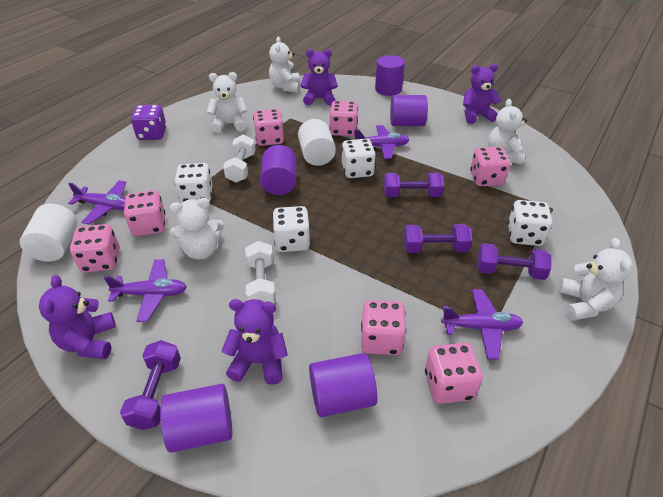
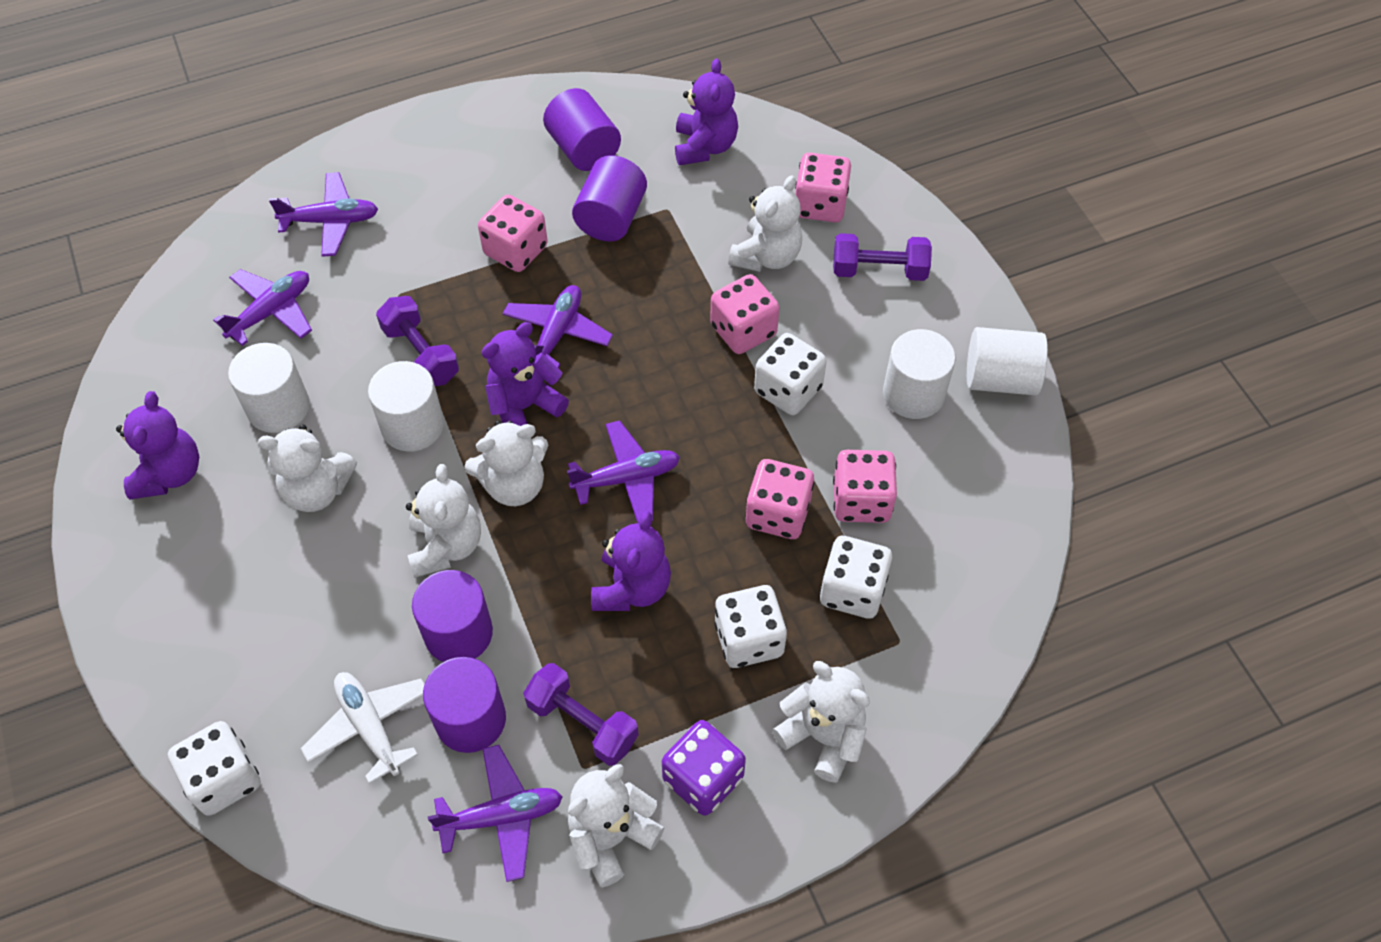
pink dice: [70,224,120,273] [124,190,165,236] [253,109,284,146] [329,101,358,136] [361,300,406,355] [425,343,483,404] [470,147,510,186] = 7 -> [478,195,548,272] [710,274,780,354] [745,459,814,539] [795,153,851,222] [833,450,897,523] = 5
purple cylinder: [160,384,232,453] [260,145,296,195] [309,353,377,417] [375,55,405,96] [390,95,428,126] = 5 -> [412,570,493,662] [423,657,506,753] [543,88,621,171] [572,155,647,242] = 4
purple dumbbell: [120,340,181,430] [384,173,444,197] [404,224,472,253] [477,243,552,280] = 4 -> [376,296,459,386] [523,663,639,766] [833,233,932,281] = 3
purple plane: [68,180,126,224] [103,259,187,322] [354,125,409,159] [441,289,523,360] = 4 -> [213,269,312,346] [269,172,378,257] [428,745,563,882] [502,285,613,369] [567,420,680,524] = 5
white cylinder: [20,203,77,262] [298,119,336,166] = 2 -> [228,343,309,433] [368,361,444,452] [883,329,956,419] [967,327,1048,395] = 4
white dumbbell: [223,134,256,183] [245,241,276,303] = 2 -> none = 0
white plane: none = 0 -> [301,672,425,784] = 1
white teddy bear: [170,198,224,260] [207,72,247,133] [269,37,300,92] [488,99,527,164] [559,238,633,321] = 5 -> [258,424,357,512] [406,464,481,578] [464,420,548,506] [568,764,665,887] [728,175,802,272] [772,661,870,783] = 6

